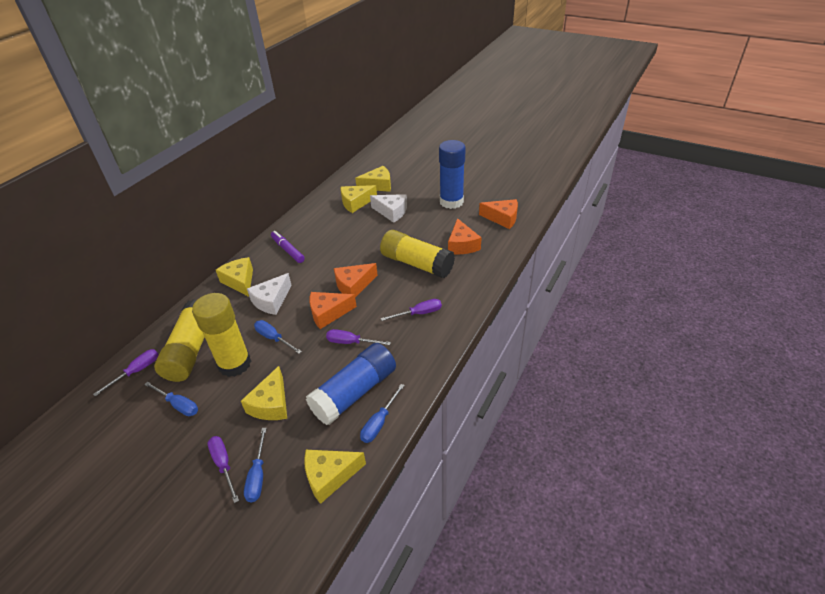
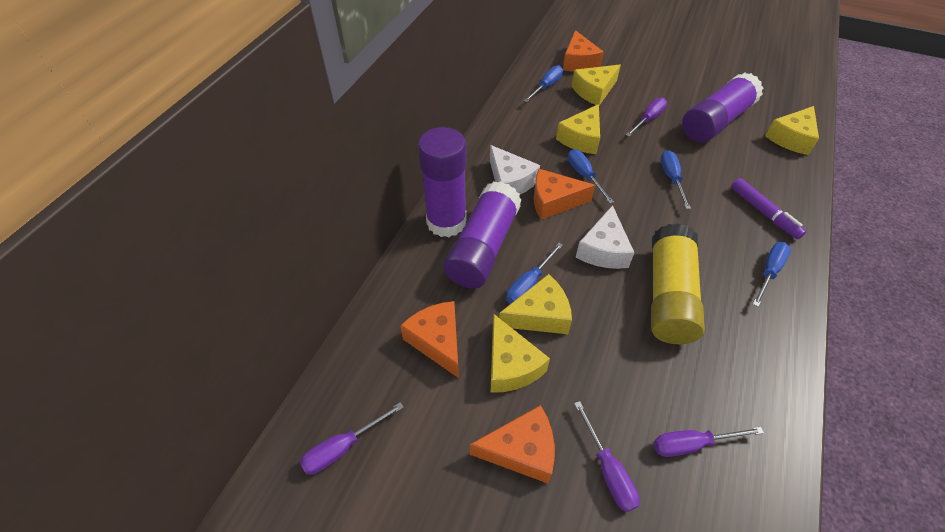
blue glue stick: [306,343,396,425] [439,140,466,209] = 2 -> none = 0
blue screwdriver: [144,381,198,416] [244,428,267,502] [254,320,302,354] [360,384,405,443] = 4 -> [506,243,563,304] [524,65,563,102] [568,149,614,204] [660,150,691,209] [753,242,791,307] = 5
purple glue stick: none = 0 -> [418,127,467,237] [444,181,522,289] [682,72,763,142] = 3
yellow glue stick: [154,299,205,382] [192,293,251,377] [380,230,455,278] = 3 -> [651,223,705,344] = 1

